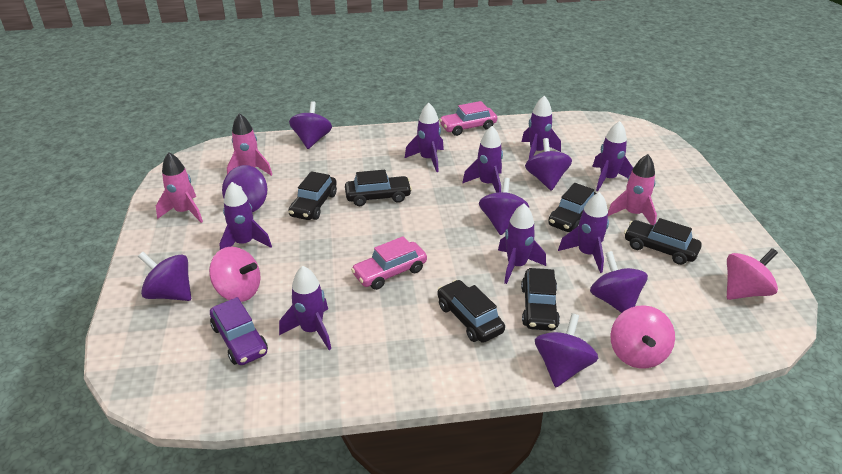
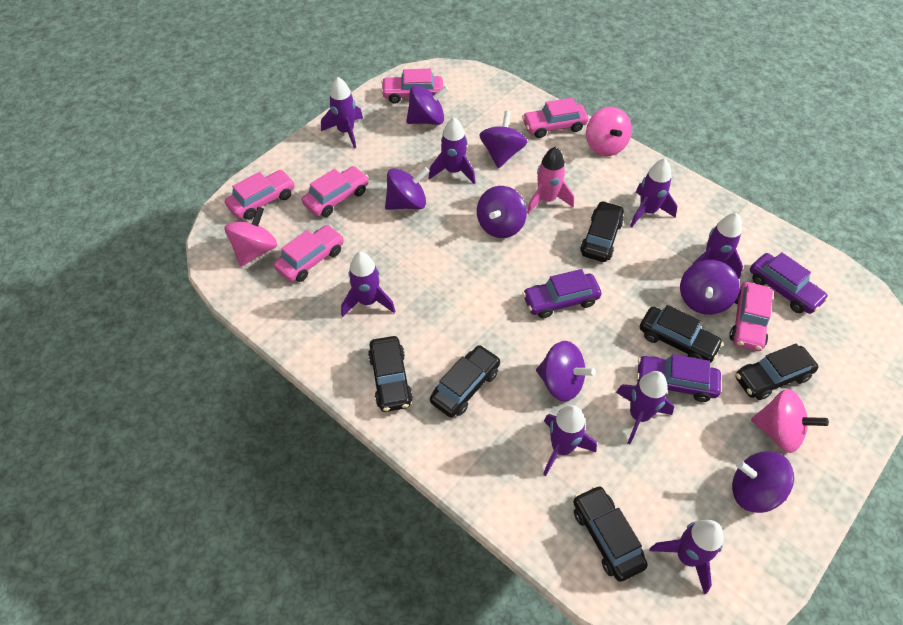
pink car: [351,236,427,290] [439,101,497,136] = 2 -> [225,170,295,220] [274,225,344,282] [302,166,369,217] [381,69,443,104] [522,98,588,138] [729,282,773,351] = 6
pink rocket: [156,152,203,223] [227,113,272,176] [608,154,657,225] = 3 -> [527,146,574,214] = 1
purple car: [210,297,268,365] = 1 -> [522,269,601,318] [636,354,721,402] [750,252,829,314] = 3

